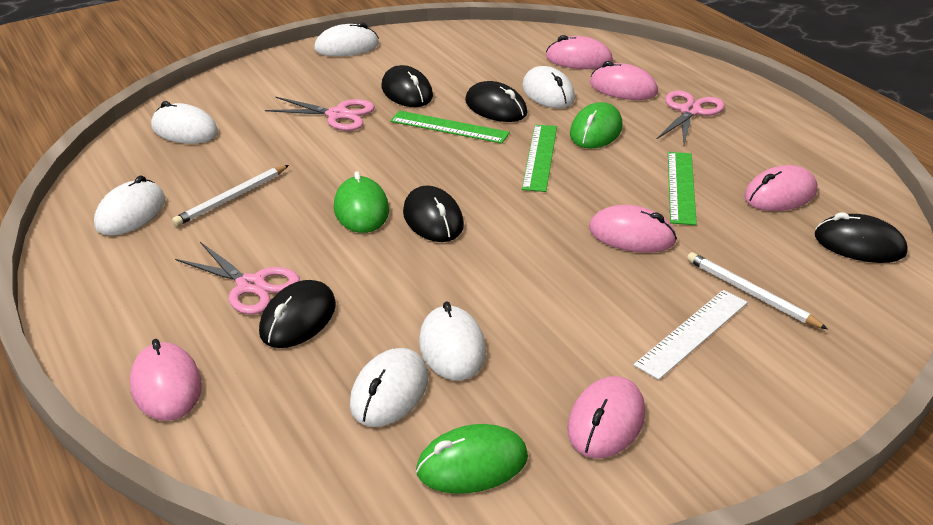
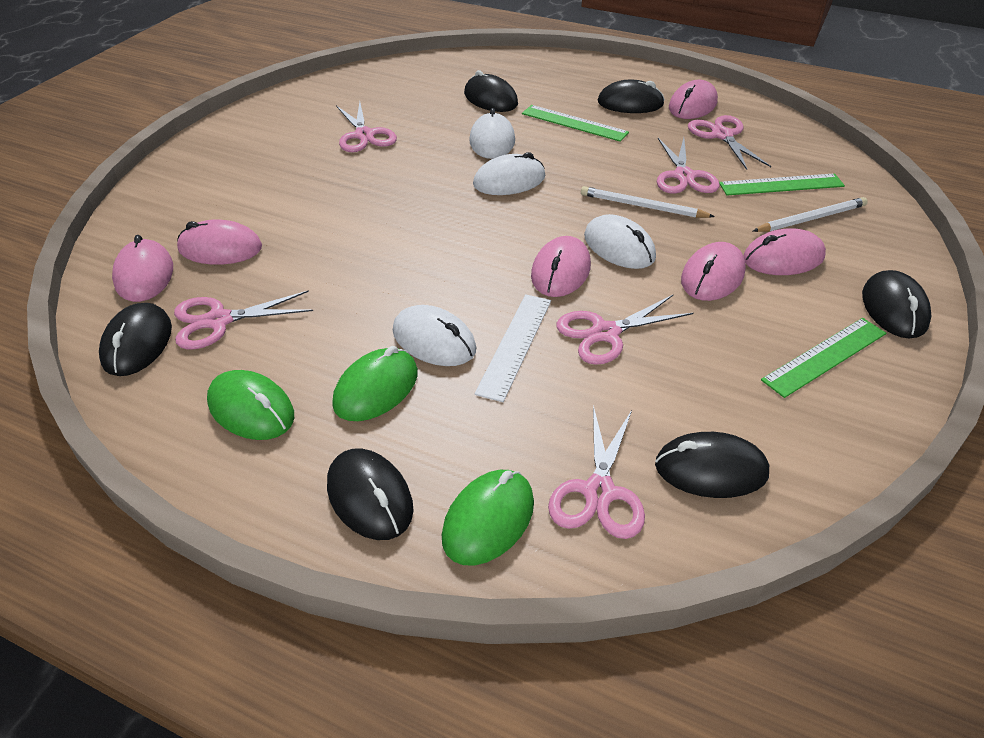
black mouse: [259,280,336,348] [381,65,433,107] [403,186,464,242] [465,81,527,122] [815,212,908,263] = 5 -> [99,303,172,376] [327,448,414,540] [464,70,518,112] [597,80,665,113] [655,432,769,498] [862,270,931,338] = 6
pink scissors: [175,242,300,315] [265,97,375,131] [656,90,725,145] = 3 -> [174,290,313,349] [336,101,397,152] [548,405,645,539] [556,295,694,365] [657,138,720,194] [688,115,771,170] = 6
white mouse: [94,175,165,236] [151,101,218,144] [314,22,379,56] [350,348,428,427] [419,301,486,380] [523,66,575,108] = 6 -> [393,305,477,366] [469,108,515,159] [473,152,545,195] [584,214,656,269] = 4

